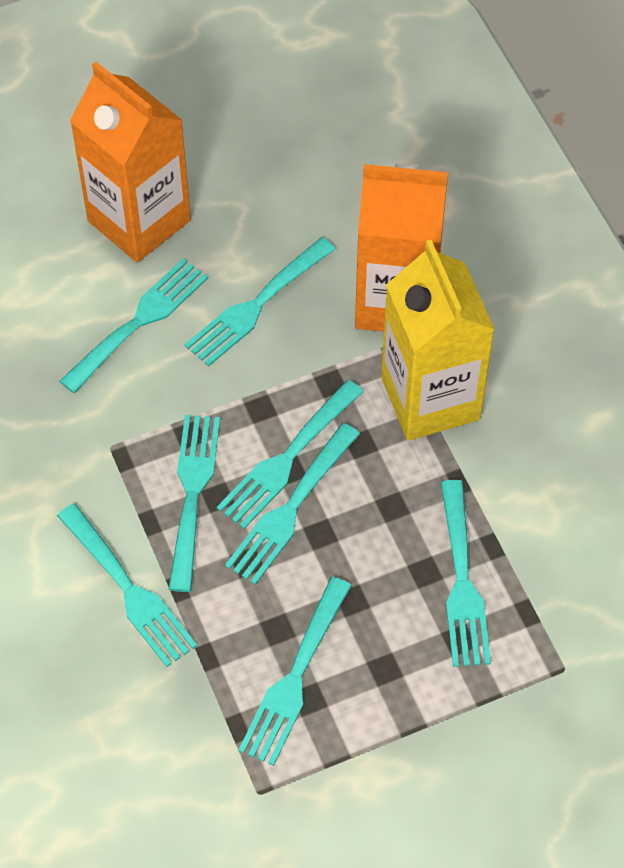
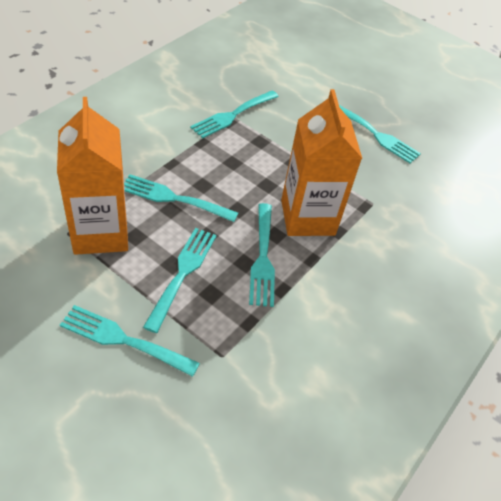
turquoise fork: [57,504,197,667] [59,259,208,393] [168,415,220,592] [184,237,336,367] [217,380,364,529] [225,423,360,585] [238,577,352,766] [440,480,491,667] = 8 -> [60,305,200,377] [124,174,238,222] [143,228,216,333] [190,90,279,139] [249,203,275,307] [339,105,421,163] = 6
yellow carton: [381,240,495,441] = 1 -> none = 0

